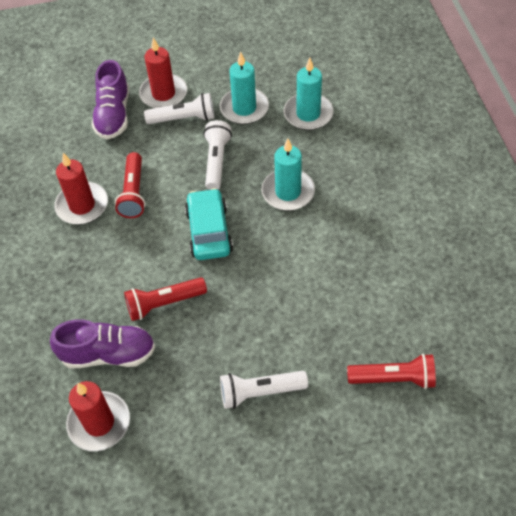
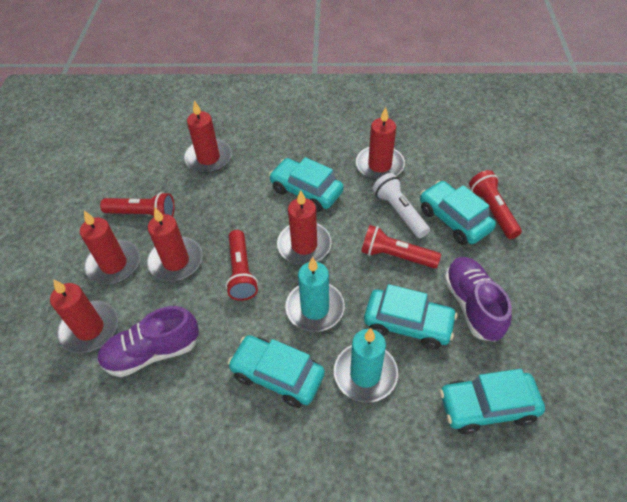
red candle: [54,153,108,224] [66,381,130,451] [139,37,187,108] = 3 -> [50,279,118,353] [80,211,140,284] [147,208,203,281] [184,100,232,173] [277,190,332,265] [356,107,405,181] = 6
red flashlight: [115,152,145,218] [124,277,207,321] [347,354,436,389] = 3 -> [100,192,175,217] [226,230,258,301] [361,225,441,268] [469,170,522,239] = 4
turquoise candle: [220,52,269,125] [261,139,315,211] [284,58,334,130] = 3 -> [285,257,345,332] [334,328,398,403] = 2
turquoise car: [185,188,233,260] = 1 -> [228,335,325,408] [269,157,344,212] [364,284,458,350] [420,181,496,245] [440,369,545,434] = 5
white flashlight: [144,93,214,124] [203,120,232,190] [220,371,308,409] = 3 -> [373,173,430,238] = 1

